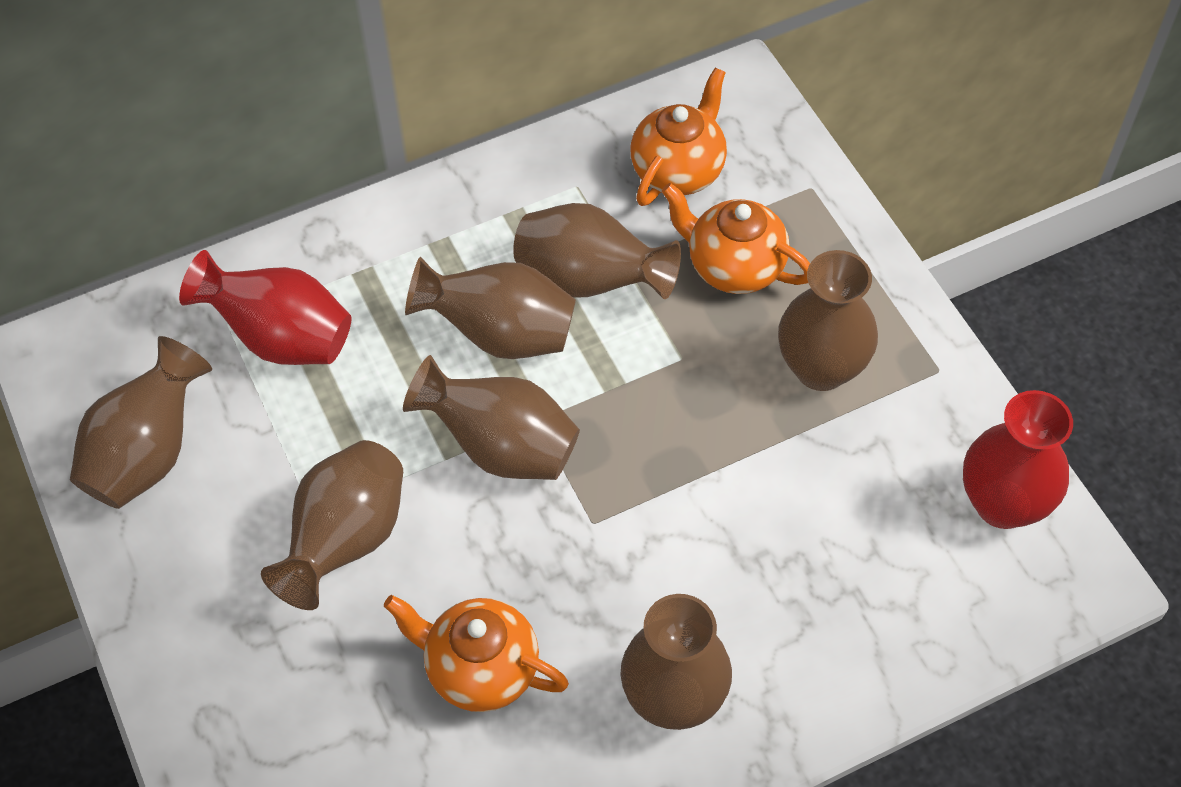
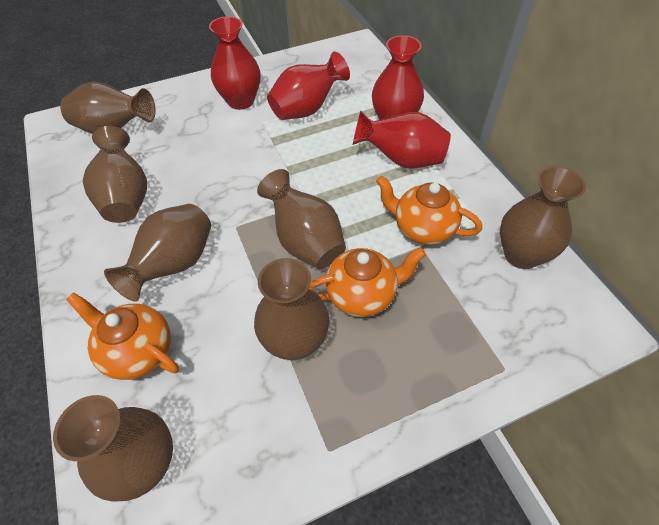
red vase: [179,250,351,365] [963,390,1073,529] = 2 -> [209,16,260,110] [267,52,350,120] [353,110,451,169] [372,35,424,120] = 4

